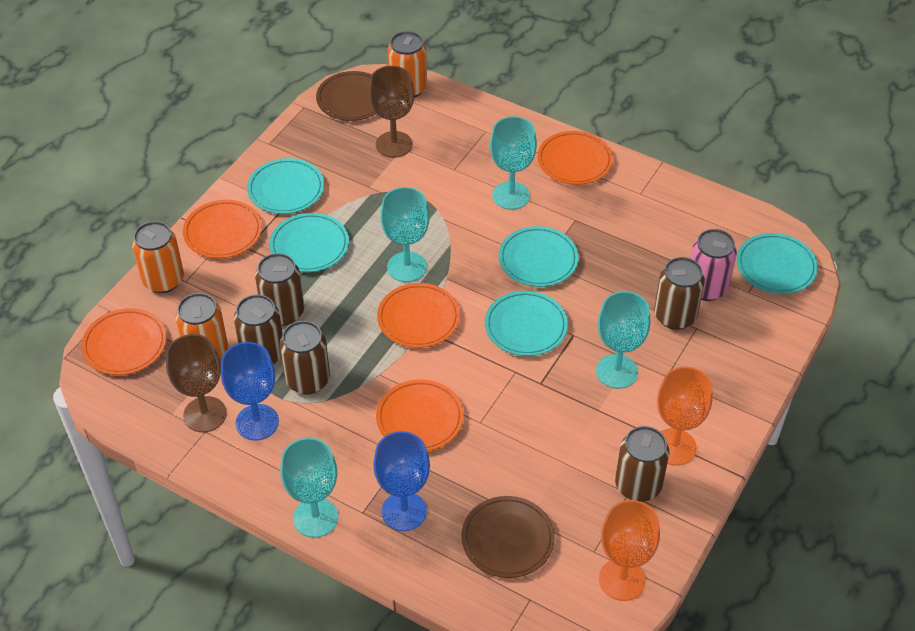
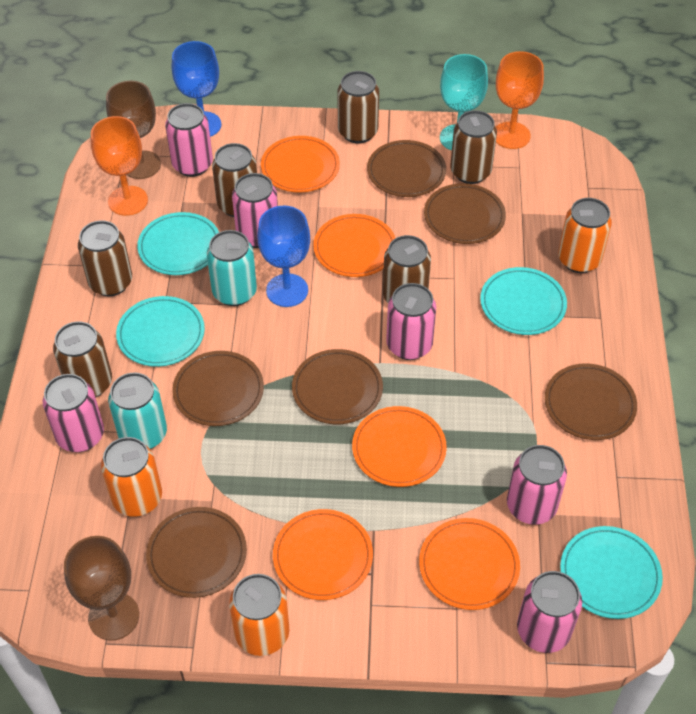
brown can: [234,294,283,364] [255,253,304,326] [280,321,330,395] [615,426,669,502] [654,257,705,330] = 5 -> [53,321,112,398] [78,220,132,296] [212,143,257,217] [337,71,379,143] [383,235,431,303] [450,110,497,184] = 6
brown plate: [316,71,376,121] [461,496,555,578] = 2 -> [146,507,247,598] [172,351,264,426] [292,349,383,424] [367,140,446,197] [424,183,506,244] [545,363,637,440] = 6
pink can: [690,229,737,301] = 1 -> [43,374,104,452] [165,103,213,177] [232,173,278,248] [386,283,436,360] [507,445,567,525] [517,571,582,653] = 6
turquoise can: none = 0 -> [108,372,167,449] [207,230,257,306] = 2
turquoise goblet: [280,438,338,538] [380,187,429,282] [490,116,537,210] [596,291,651,389] = 4 -> [440,54,488,151] = 1
turquoise plate: [247,158,324,214] [269,213,349,272] [485,291,568,356] [499,226,579,287] [737,233,818,294] = 5 -> [116,296,205,367] [137,212,219,275] [480,267,567,335] [560,526,663,619] = 4

